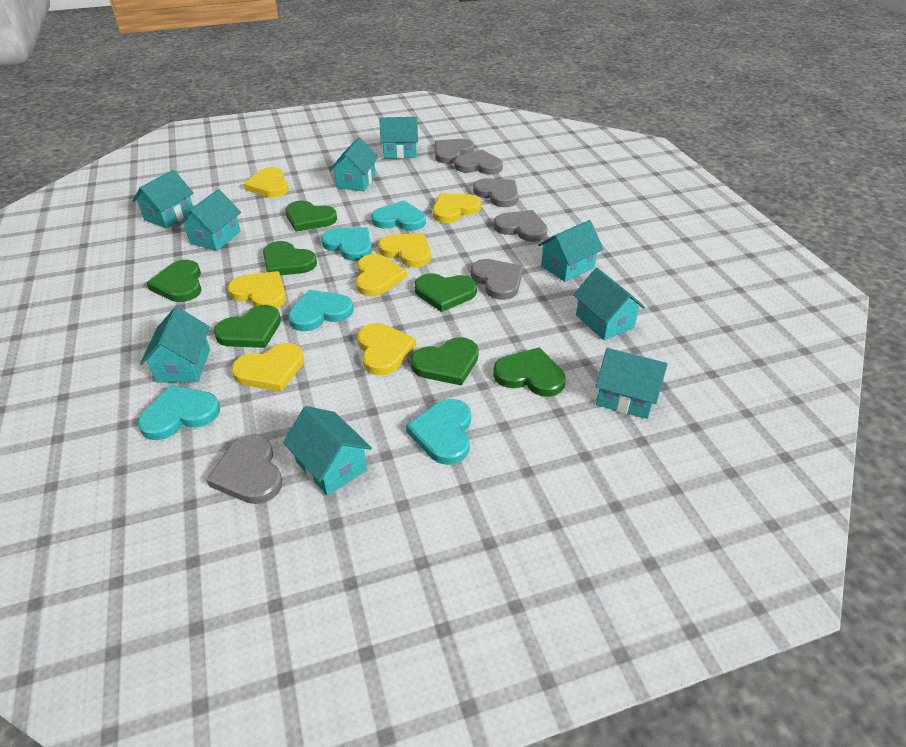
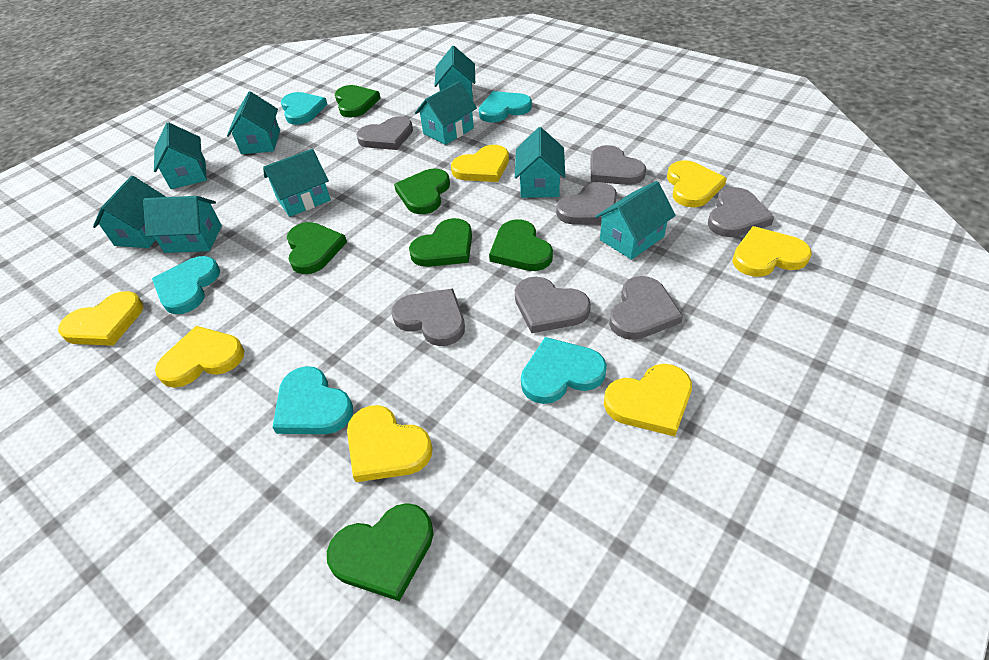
green heart: [146,260,202,302] [214,305,281,348] [263,241,317,275] [286,201,337,232] [411,337,479,386] [415,273,477,312] [493,347,566,397] = 7 -> [287,222,347,274] [327,503,434,601] [335,85,381,118] [394,169,450,214] [409,218,472,267] [489,219,553,271] = 6
grey heart: [207,434,282,504] [435,139,474,164] [454,150,503,175] [471,259,523,300] [473,178,518,207] [494,210,548,242] = 6 -> [356,116,413,150] [391,288,465,346] [515,277,591,333] [556,182,617,225] [590,145,646,185] [609,276,683,340] [708,187,774,237] = 7

